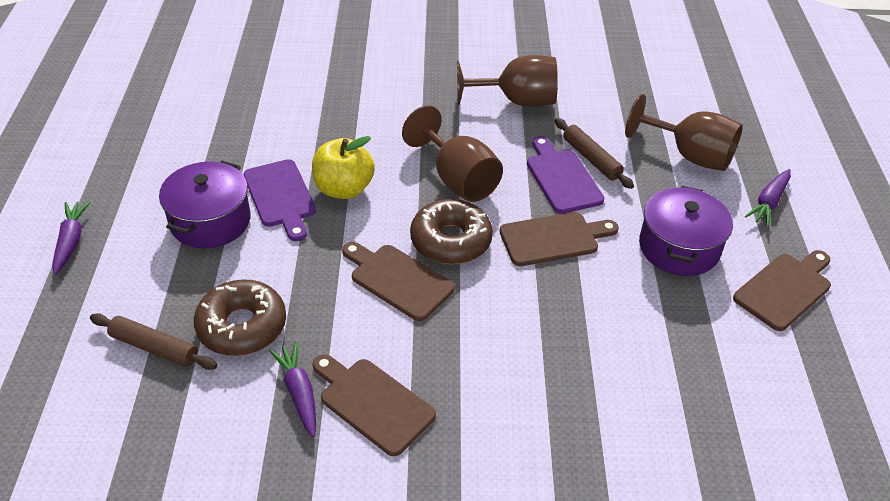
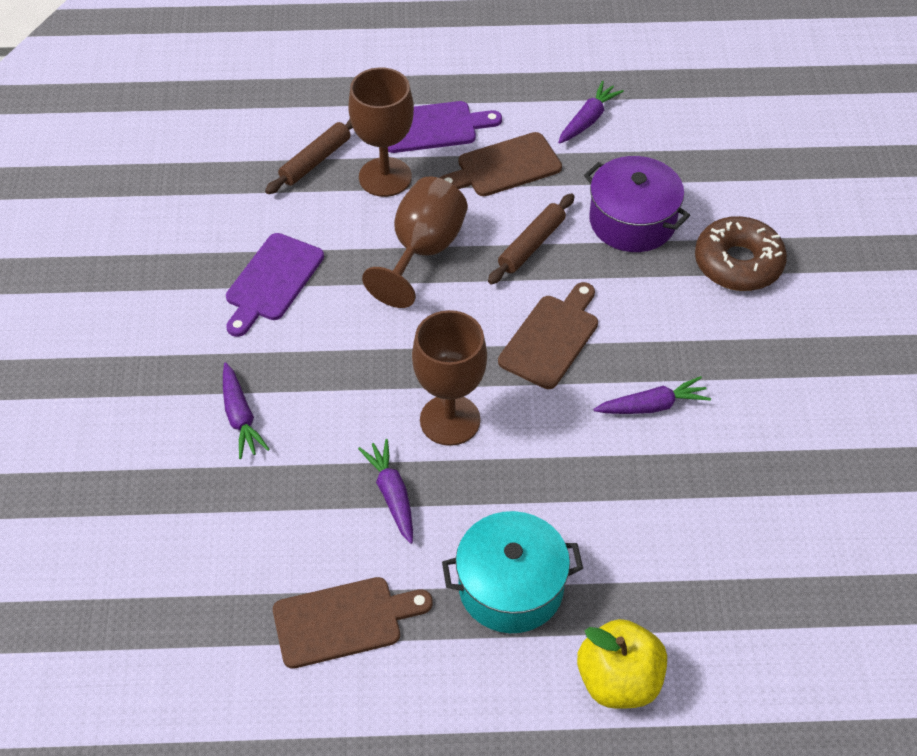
brown cutting board: [313,354,436,456] [342,242,455,321] [499,212,619,266] [733,250,831,331] = 4 -> [273,577,433,669] [440,132,562,196] [498,282,598,389] = 3
brown donut: [194,279,286,356] [410,199,493,264] = 2 -> [695,216,787,291] = 1
purple carrot: [52,201,91,275] [269,341,316,437] [745,169,791,227] = 3 -> [223,362,270,459] [358,439,413,544] [558,81,624,144] [593,376,711,414] = 4
purple pot: [159,161,251,248] [639,186,733,276] = 2 -> [584,156,690,252] = 1
turquoise pot: none = 0 -> [442,511,583,633] = 1

